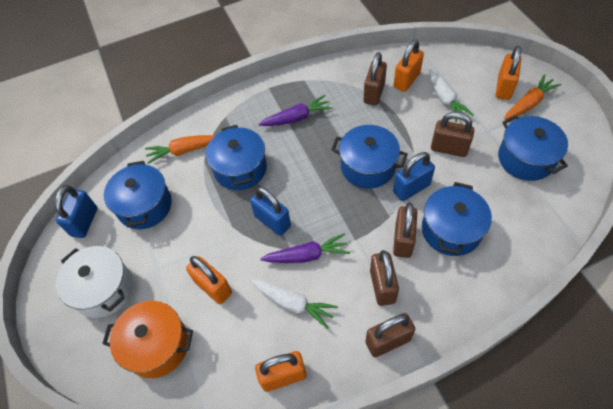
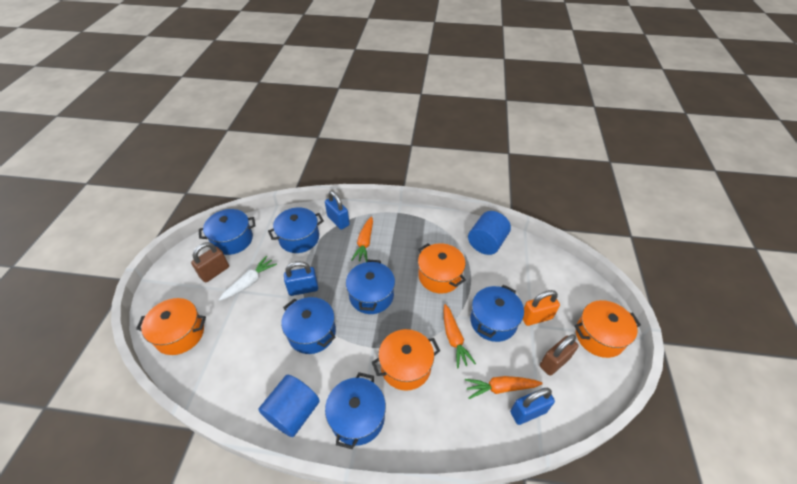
blue cylinder: none = 0 -> [258,375,320,437] [468,211,511,255] = 2
blue pot: [104,161,172,229] [206,125,267,190] [331,125,408,189] [422,182,492,256] [498,115,568,181] = 5 -> [199,209,255,255] [268,208,324,253] [281,297,336,354] [325,372,386,449] [346,260,395,314] [470,285,524,342] = 6
brown padlock: [363,52,387,105] [365,313,415,357] [370,250,399,306] [393,203,417,258] [431,112,474,157] = 5 -> [191,242,229,282] [540,334,579,376] = 2
orange carrot: [145,135,215,164] [504,74,561,120] = 2 -> [351,216,373,262] [443,304,476,369] [465,376,543,399] = 3
orange padlock: [186,256,232,304] [255,351,307,392] [394,40,424,92] [495,46,521,100] = 4 -> [523,290,560,326] = 1
orange pot: [102,301,193,378] = 1 -> [136,298,206,355] [372,329,440,391] [418,243,466,294] [574,300,641,358] = 4
purple carrot: [259,95,332,126] [260,233,350,263] = 2 -> none = 0
white carrot: [250,279,338,329] [429,67,474,122] = 2 -> [219,256,277,301] = 1
white pot: [56,246,133,318] = 1 -> none = 0

